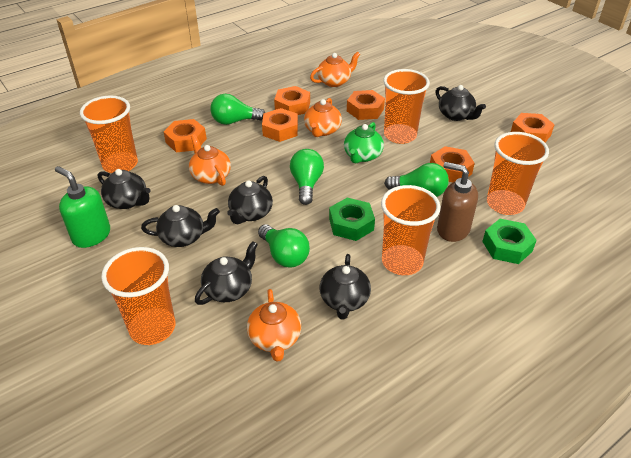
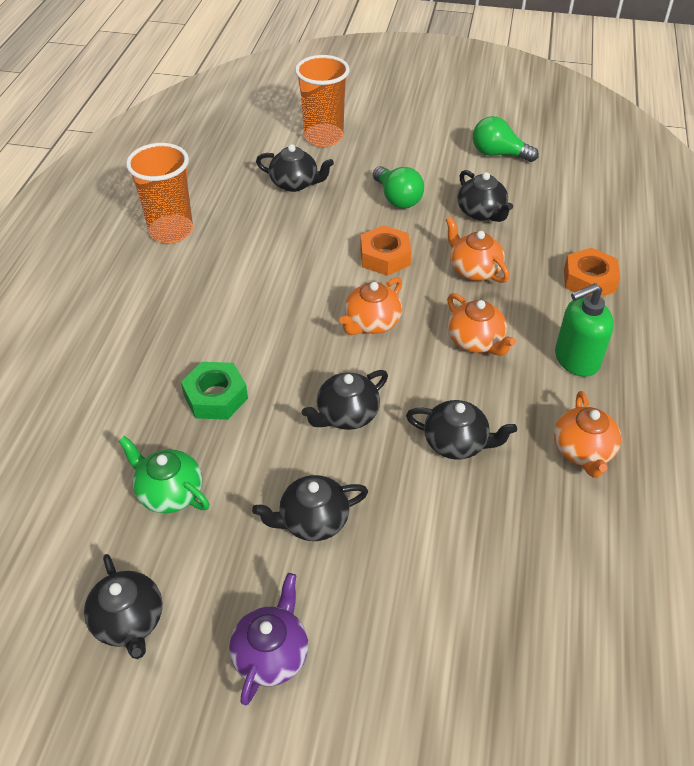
brown soap dispenser: [437,162,478,242] = 1 -> none = 0
green light bulb: [210,94,265,125] [258,224,310,268] [290,149,324,205] [384,163,449,197] = 4 -> [373,166,424,208] [473,116,539,162] = 2
green nut: [329,198,375,241] [482,219,537,264] = 2 -> [181,362,248,420] = 1
orange cup: [80,96,138,173] [101,247,175,345] [381,185,441,275] [383,69,430,144] [487,132,549,215] = 5 -> [126,143,193,243] [295,55,350,147] = 2
orange nut: [164,119,207,152] [262,108,298,142] [274,86,310,115] [347,90,385,120] [430,146,475,182] [511,113,555,143] = 6 -> [360,225,412,276] [564,248,620,297] = 2
purple teapot: none = 0 -> [229,573,308,705] = 1

